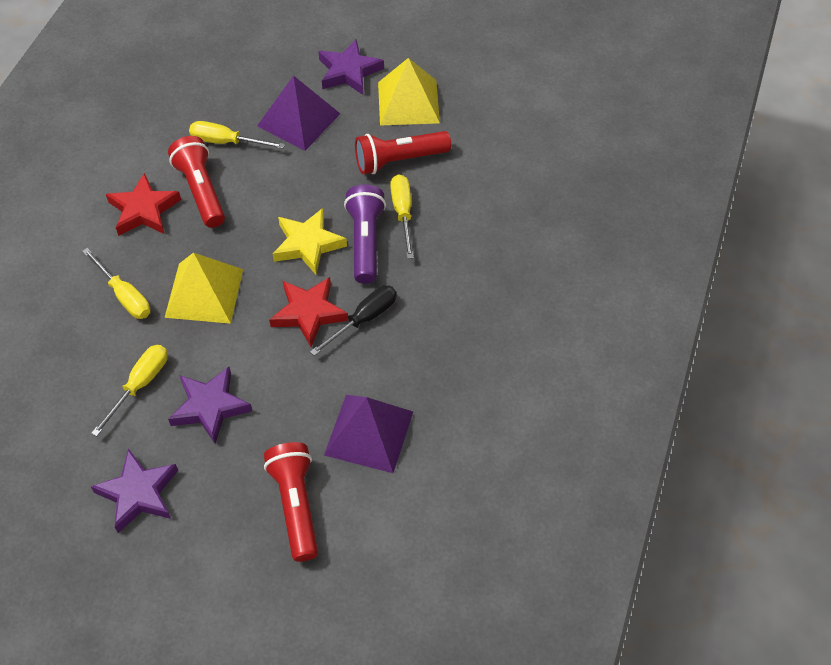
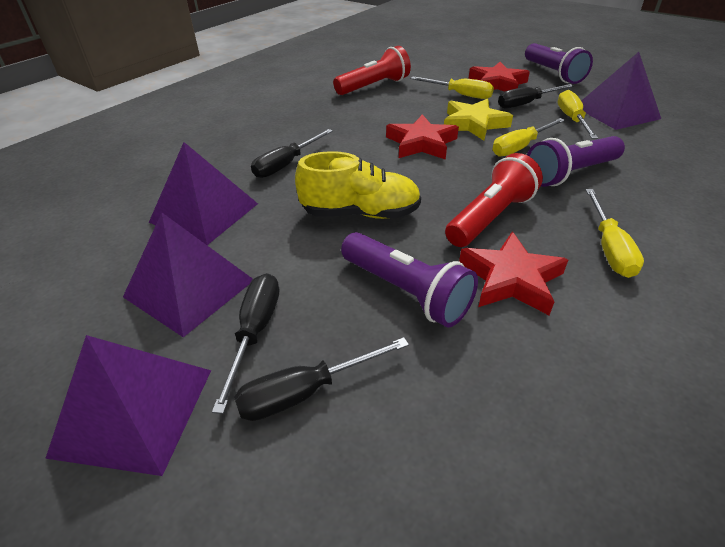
black screwdriver: [310,285,397,356] = 1 -> [212,273,279,414] [234,337,409,421] [251,129,333,178] [498,84,574,109] = 4
purple flashlight: [344,184,386,284] = 1 -> [341,232,478,328] [525,43,593,84] [527,136,625,187] = 3
purple pyramid: [257,75,340,151] [324,395,413,473] = 2 -> [45,335,211,476] [123,213,253,337] [149,142,258,245] [582,52,661,130] = 4
purple star: [90,449,178,533] [168,367,252,444] [318,39,384,95] = 3 -> none = 0
red flashlight: [168,136,225,228] [264,442,318,562] [355,131,451,174] = 3 -> [333,46,411,95] [445,153,543,247] = 2
red star: [106,173,181,236] [269,277,348,347] = 2 -> [386,114,459,159] [459,232,568,315] [469,62,530,92] = 3
yellow pyramid: [164,253,243,324] [378,58,440,126] = 2 -> none = 0
yellow shoe: none = 0 -> [295,151,421,219] = 1

